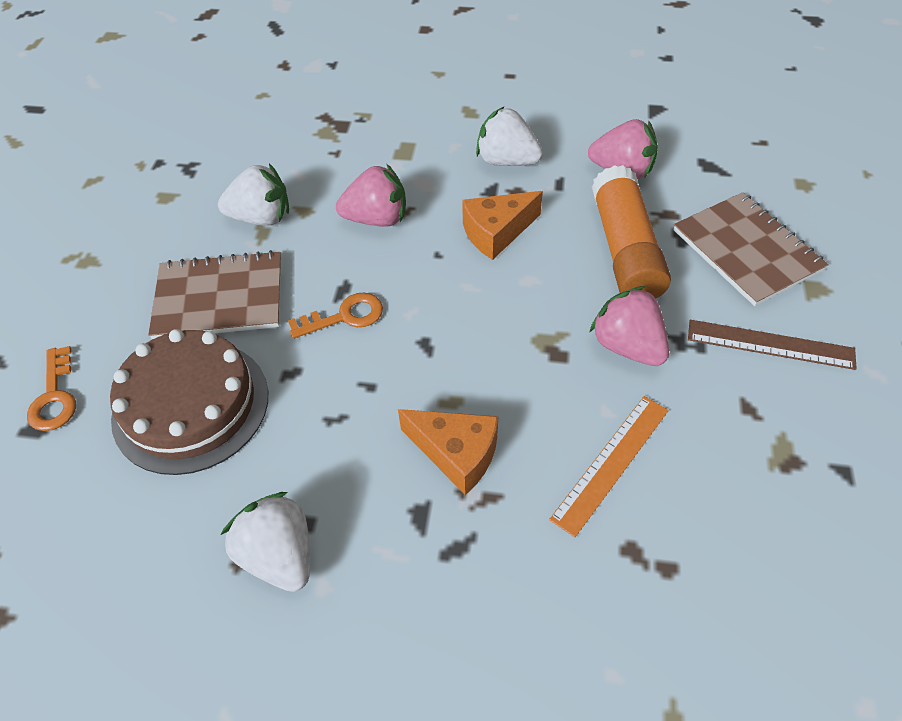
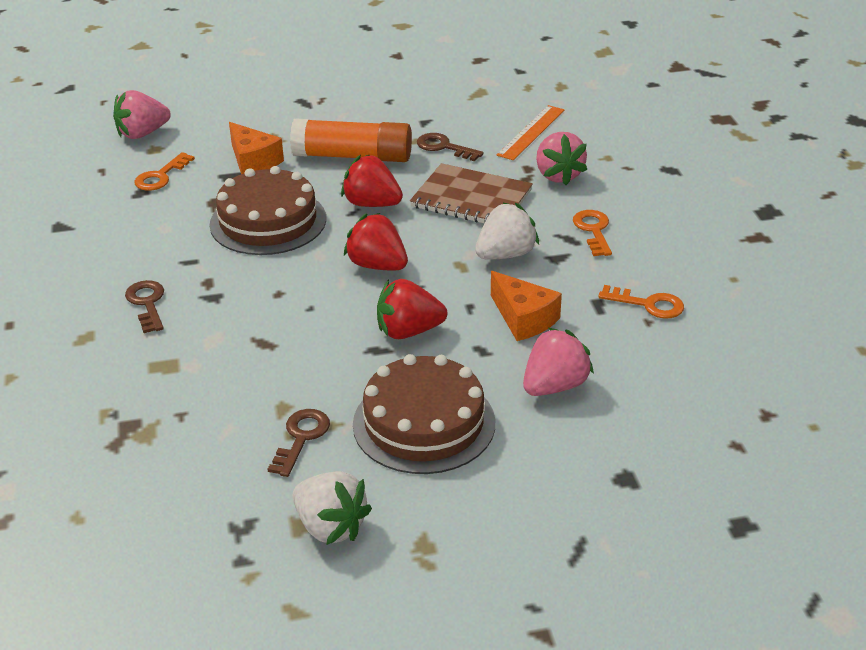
brown cake: [110,329,268,475] = 1 -> [210,166,326,255] [353,354,495,474] = 2
brown key: none = 0 -> [125,280,164,333] [268,409,330,477] [417,133,484,161] = 3
brown notebook: [148,250,281,339] [673,192,829,306] = 2 -> [410,163,533,223] = 1
brown ruler: [688,320,857,370] = 1 -> none = 0
orange key: [27,346,76,431] [288,293,383,339] = 2 -> [134,152,195,191] [573,210,612,256] [598,285,684,319] = 3
red strawberry: none = 0 -> [341,155,403,207] [344,213,408,271] [377,279,447,339] = 3
white strawberry: [218,163,289,225] [221,492,310,592] [476,107,543,166] = 3 -> [292,471,372,545] [475,202,539,260] = 2

